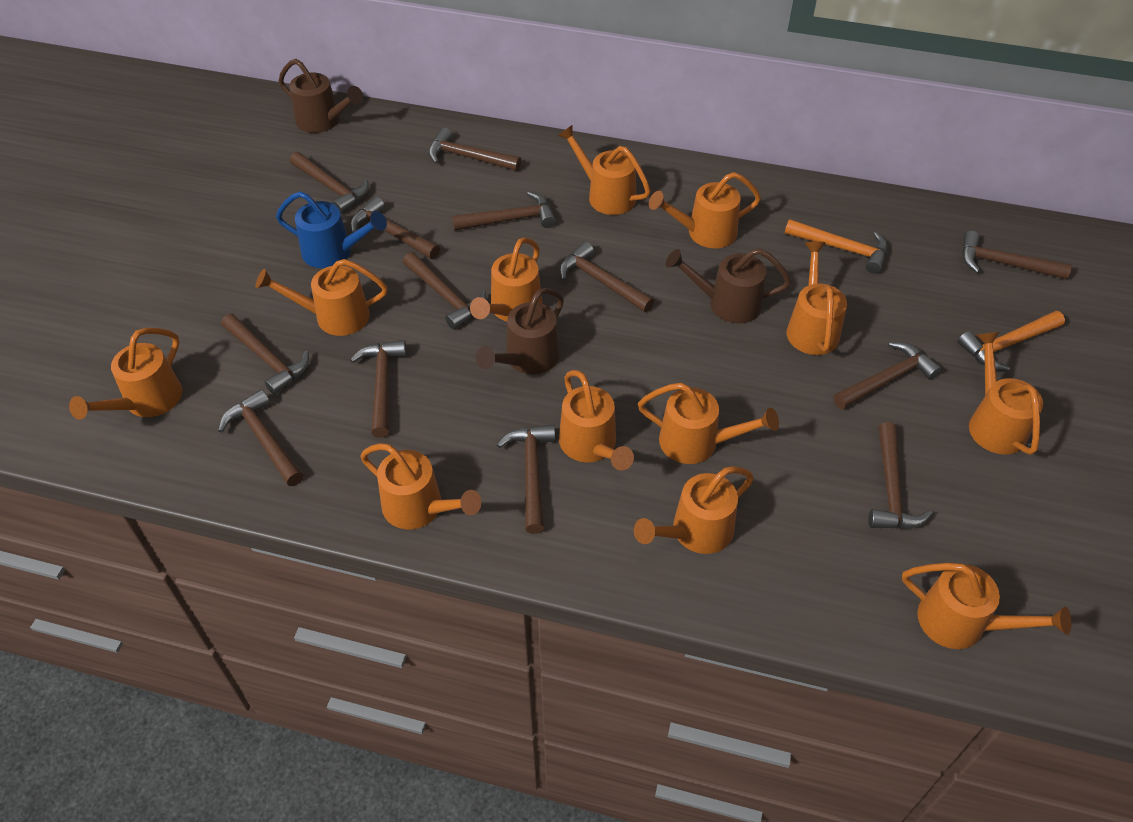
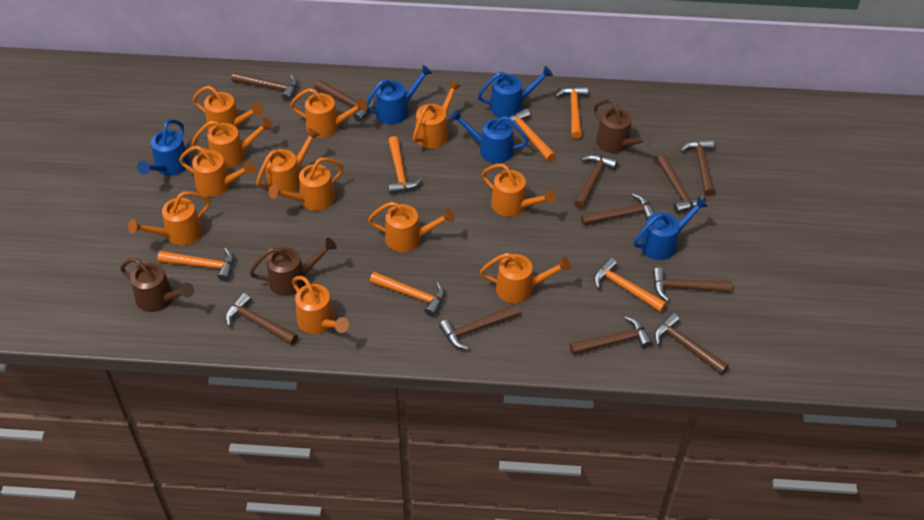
blue watering can: [276,191,387,268] = 1 -> [137,119,190,176] [366,65,432,124] [450,109,529,163] [477,66,553,118] [633,197,708,260] = 5
brown hammer: [218,389,304,486] [221,314,309,395] [290,152,369,214] [350,197,440,259] [350,340,407,438] [403,252,486,329] [428,127,521,171] [452,192,556,231] [497,424,556,534] [559,241,654,312] [833,342,942,410] [868,422,933,529] [962,231,1072,279] = 13 -> [225,293,298,345] [231,72,297,101] [315,80,375,122] [439,304,519,350] [570,316,652,355] [574,154,618,209] [581,193,655,225] [653,267,732,301] [654,313,729,375] [656,155,705,214] [680,139,715,196] = 11
orange hammer: [785,219,888,273] [957,311,1065,371] = 2 -> [157,248,234,281] [370,272,445,317] [388,136,422,194] [509,108,556,162] [555,86,588,139] [594,258,667,312] = 6

